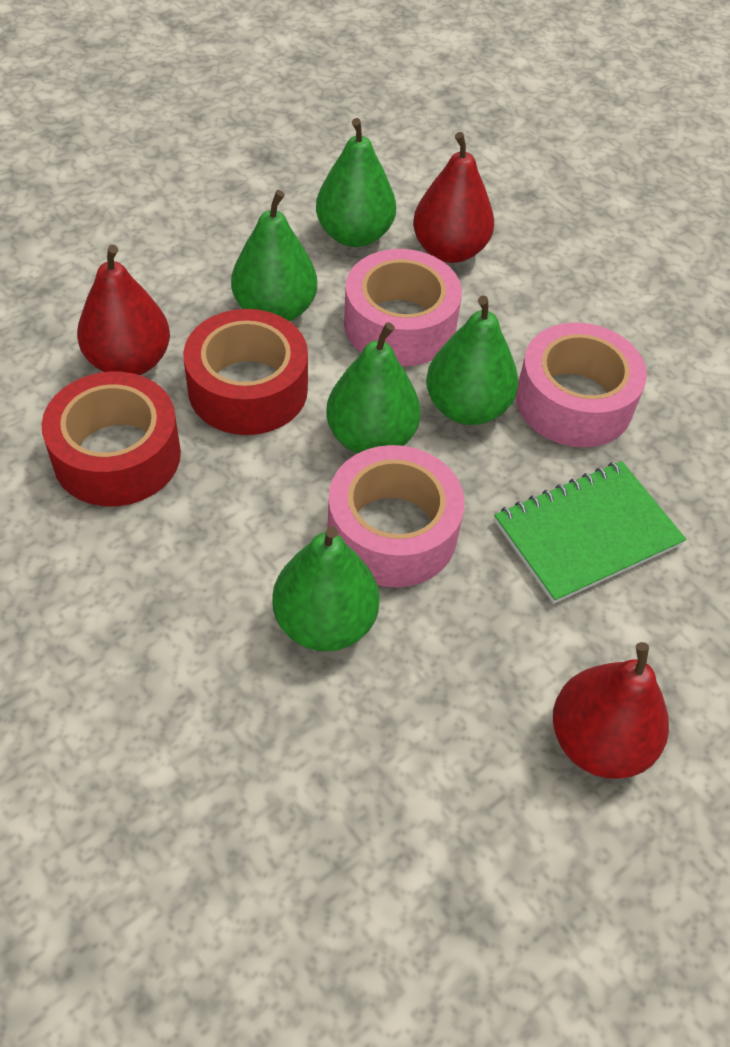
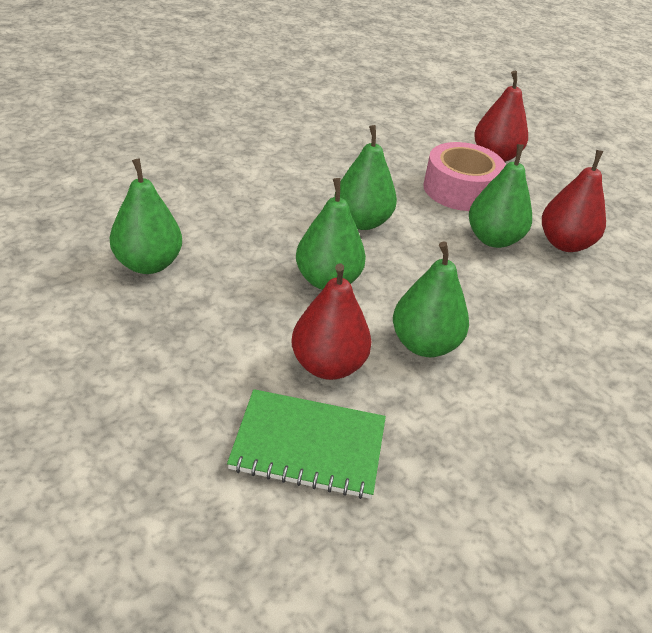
pink tape: [328,445,464,587] [344,249,462,366] [516,322,647,447] = 3 -> [423,142,506,211] = 1
red tape: [41,371,181,506] [183,309,308,435] = 2 -> none = 0

